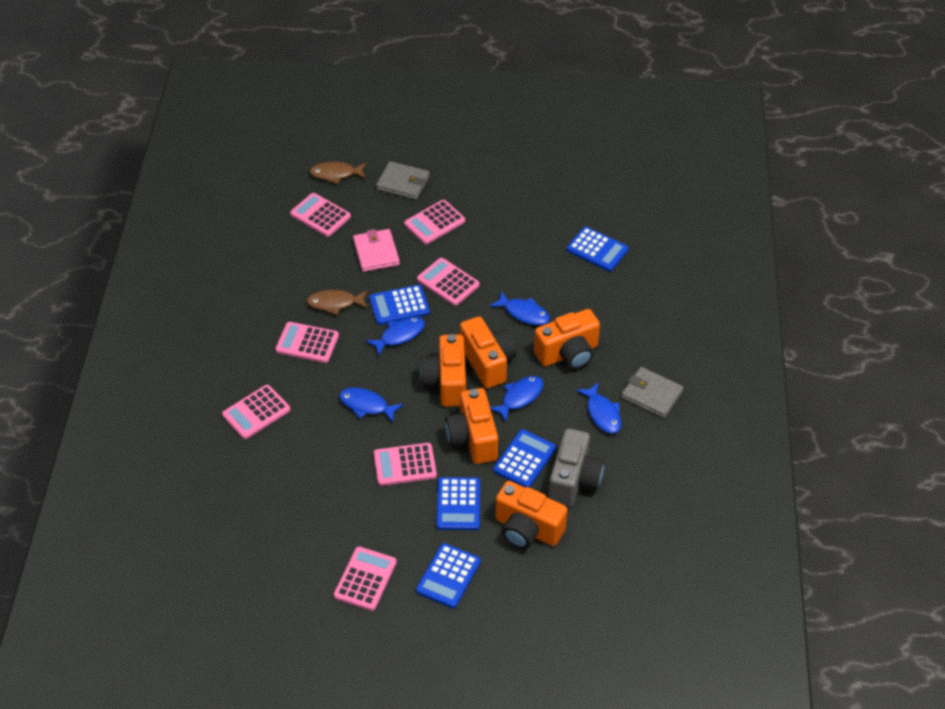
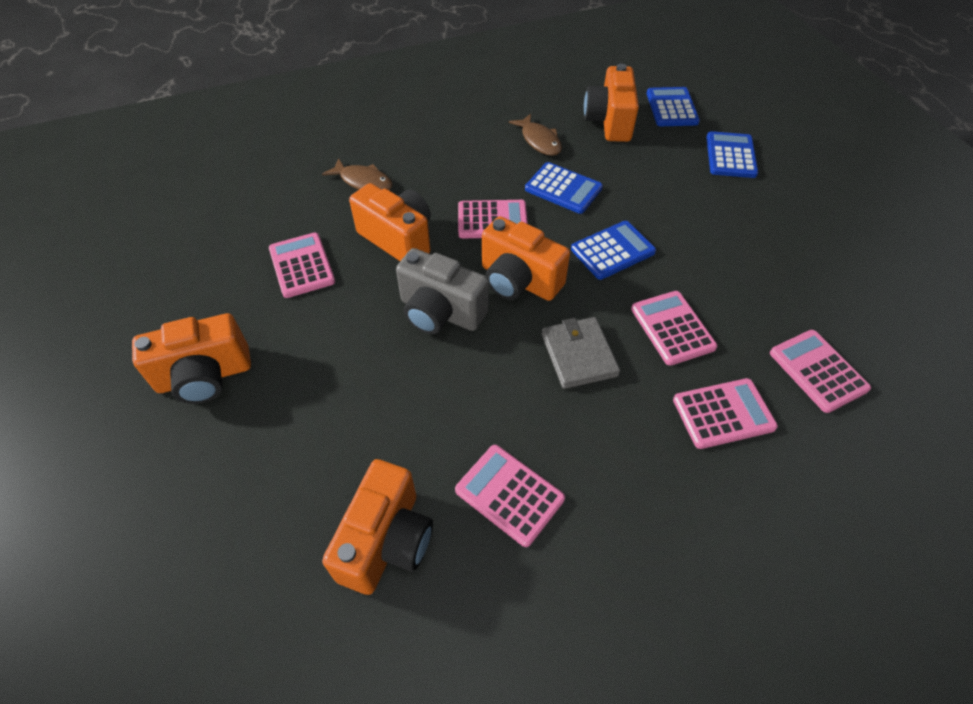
blue calculator: [369,285,430,325] [416,543,481,608] [436,477,480,530] [493,429,556,488] [567,227,629,271] = 5 -> [525,162,603,214] [571,221,656,280] [647,87,700,126] [706,131,758,178] = 4
blue fish: [339,387,403,423] [366,317,425,355] [490,291,550,325] [490,376,543,422] [576,382,621,434] = 5 -> none = 0
grey wallet: [376,161,430,200] [621,367,684,418] = 2 -> [542,317,620,389] = 1
pink calculator: [222,385,290,439] [275,322,339,363] [290,193,351,237] [334,547,397,611] [374,443,437,486] [404,200,465,244] [417,258,480,306] = 7 -> [269,232,335,298] [455,445,565,547] [458,200,528,238] [631,291,717,366] [673,378,778,449] [770,330,871,413] = 6
pink wallet: [353,229,400,272] = 1 -> none = 0

